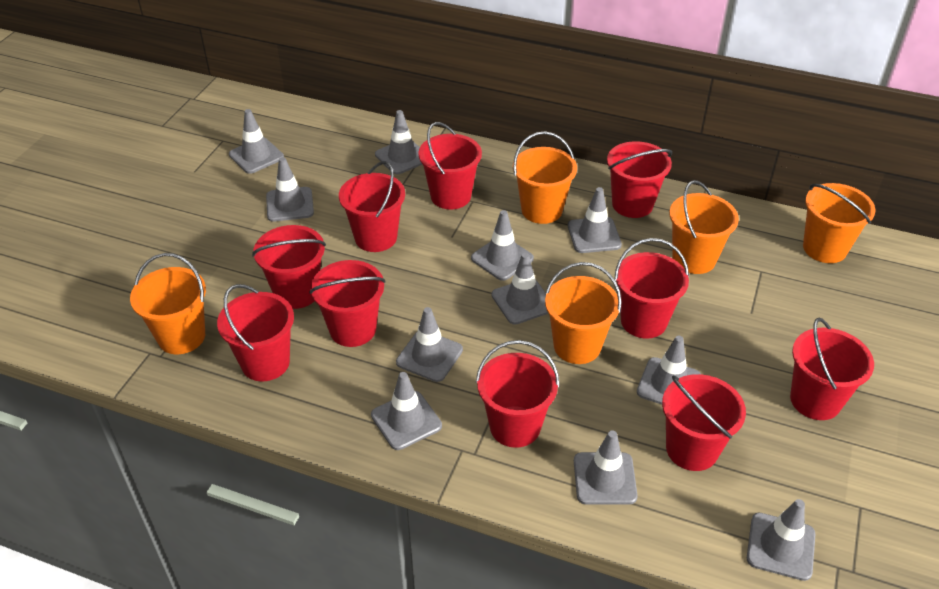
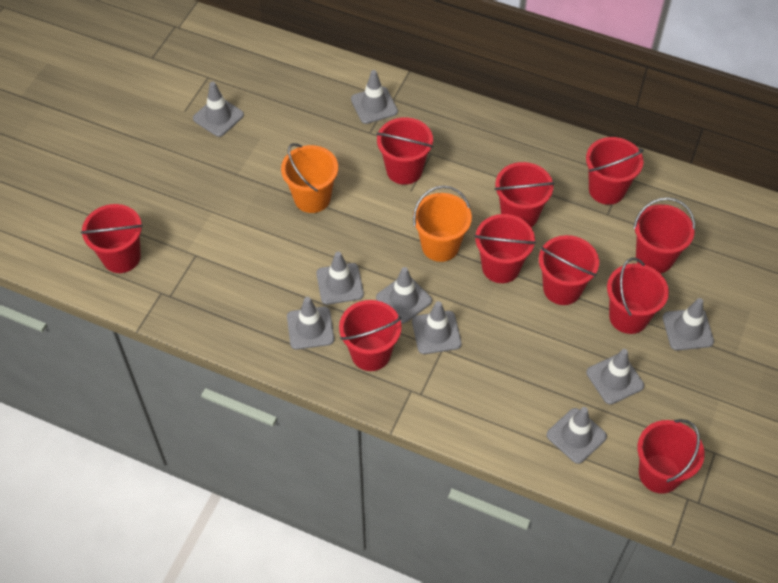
grey traffic cone: [229,109,284,174] [266,157,314,222] [371,372,442,450] [375,110,423,174] [396,307,463,382] [471,210,534,281] [492,253,549,325] [568,187,622,253] [574,430,638,505] [637,336,701,404] [747,499,815,581] = 11 -> [193,82,244,137] [287,297,334,349] [316,252,364,305] [351,70,398,124] [376,267,432,324] [412,301,462,354] [546,407,607,464] [586,349,644,405] [663,298,714,351] = 9
orange bucket: [130,253,206,354] [513,131,577,224] [545,262,622,364] [669,180,739,274] [803,183,875,263] = 5 -> [281,143,338,213] [413,185,472,262] = 2

